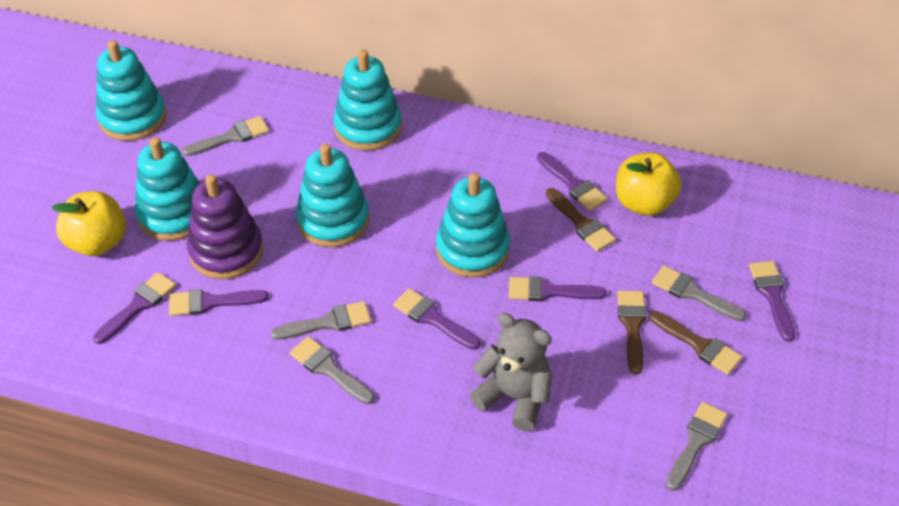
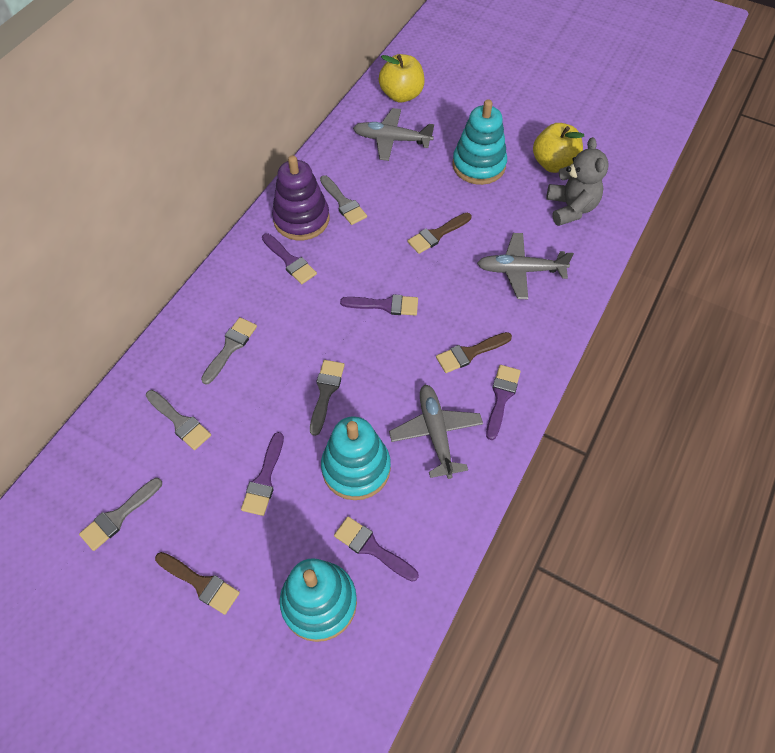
grey plane: none = 0 -> [353,108,434,161] [389,385,483,479] [477,233,574,299] = 3
purple brush: [93,272,176,344] [169,289,268,316] [393,288,480,350] [509,276,607,302] [537,152,608,211] [749,261,795,342] = 6 -> [241,432,284,516] [262,233,317,284] [334,516,419,582] [340,294,418,316] [486,365,521,440] = 5
turquoise stacking toy: [96,40,166,141] [135,137,200,241] [296,143,370,247] [333,50,402,151] [436,173,510,278] = 5 -> [280,558,357,642] [321,416,391,500] [453,100,507,185] = 3

